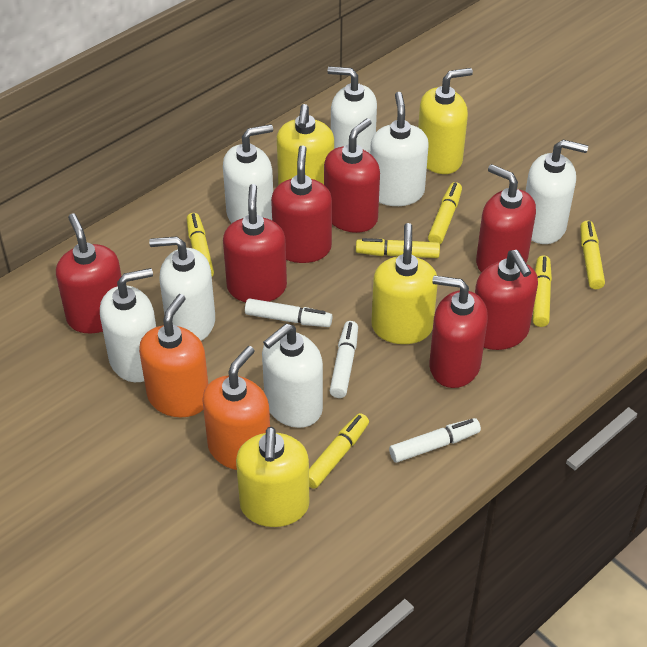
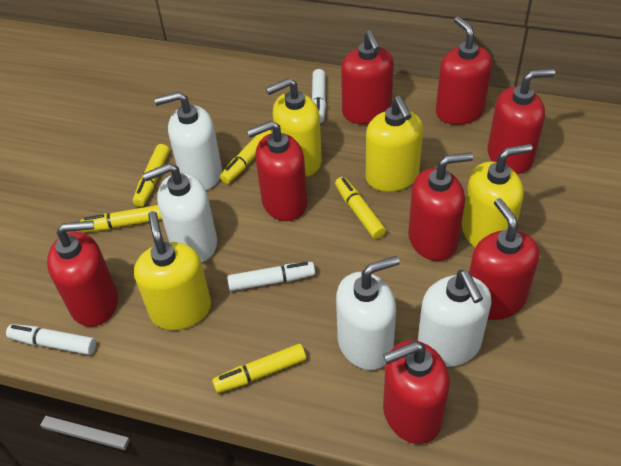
orange soap dispenser: [139,294,208,417] [202,346,270,470] = 2 -> none = 0
red soap dispenser: [56,214,121,333] [223,184,287,302] [271,145,332,263] [324,118,380,233] [430,275,488,388] [475,250,538,350] [476,164,536,273] = 7 -> [47,220,118,327] [247,121,308,221] [341,30,394,124] [383,340,450,444] [408,152,473,261] [436,16,492,125] [469,198,539,320] [488,69,555,174] = 8
white soap dispenser: [100,268,156,382] [149,236,215,341] [223,124,273,223] [262,324,323,428] [327,66,377,153] [370,92,429,206] [525,140,588,244] = 7 -> [143,163,217,263] [154,92,222,190] [336,256,400,370] [418,270,492,367] = 4
yellow marker: [187,213,214,276] [309,413,369,489] [356,238,440,258] [428,182,462,244] [533,255,552,327] [580,221,605,289] = 6 -> [80,205,162,232] [133,144,169,207] [212,344,306,393] [220,130,272,184] [335,177,386,239] = 5

